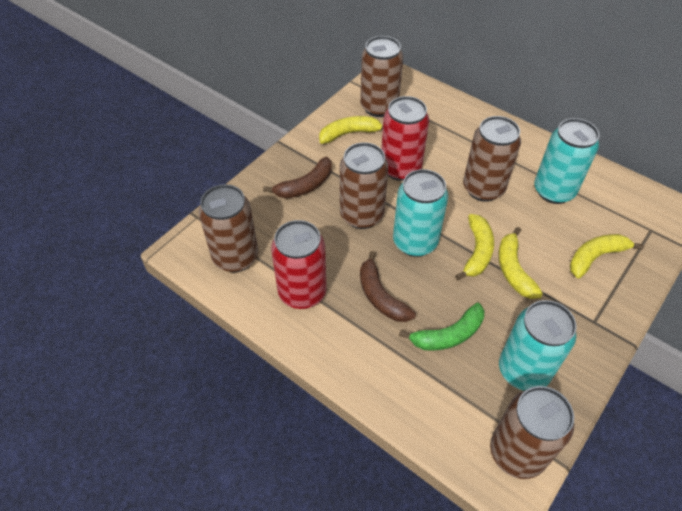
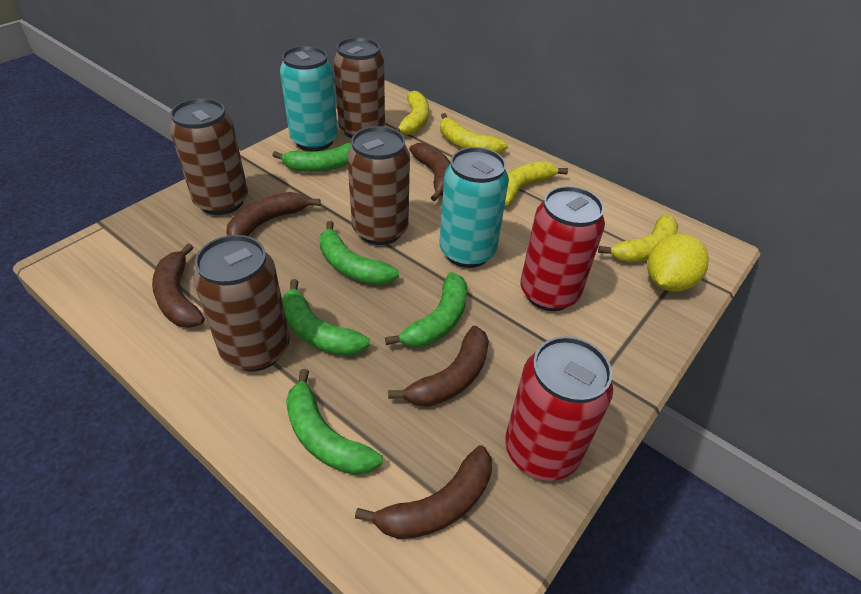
brown banana: [263,157,332,198] [360,251,416,322] = 2 -> [152,243,205,328] [226,192,321,236] [355,445,492,539] [388,326,489,407] [409,143,451,201] = 5
brown can: [199,184,258,272] [340,142,388,229] [360,36,403,117] [463,116,521,202] [490,386,574,479] = 5 -> [170,98,248,215] [193,235,290,372] [334,38,385,139] [347,126,410,245] = 4
green banana: [399,303,484,351] = 1 -> [272,142,352,172] [282,279,370,356] [286,369,383,475] [319,221,399,285] [385,272,467,347] = 5
turquoise can: [393,169,448,257] [499,300,577,391] [534,118,600,204] = 3 -> [280,46,338,151] [439,147,509,268] = 2
yellow lemon: none = 0 -> [647,234,709,292] = 1

